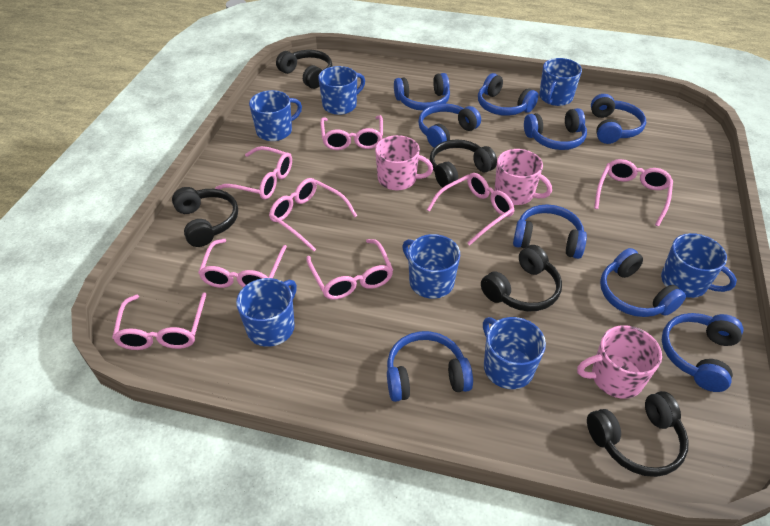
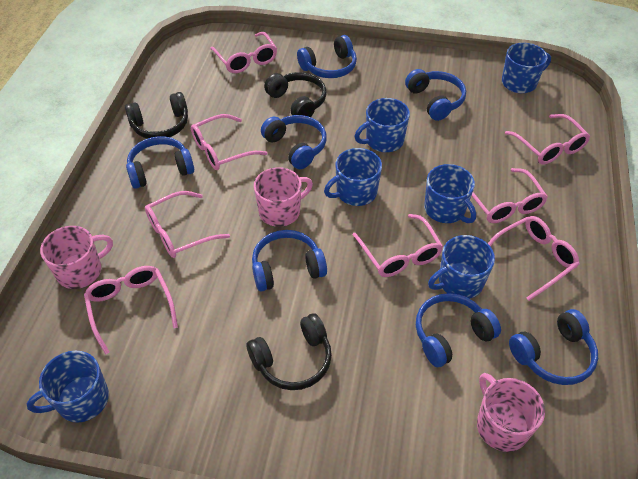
black headphones: [172,187,238,247] [276,50,332,89] [429,139,497,188] [481,245,562,312] [587,391,689,477] = 5 -> [125,92,188,139] [246,313,332,390] [264,72,326,117] = 3
blue headphones: [387,331,473,402] [394,73,450,111] [418,103,481,148] [478,73,538,116] [513,204,587,259] [524,108,587,150] [591,94,646,144] [600,248,686,317] [662,313,743,392] = 9 -> [126,136,194,189] [252,230,327,291] [261,115,327,169] [297,35,357,78] [405,69,466,121] [416,293,501,367] [509,309,598,385] = 7
blue mug: [236,278,297,347] [249,90,302,141] [318,66,365,115] [402,234,460,299] [483,317,546,389] [539,58,582,106] [661,233,737,298] = 7 -> [27,350,109,423] [324,148,382,206] [354,98,410,152] [424,164,476,223] [428,235,495,299] [502,43,551,93] = 6

